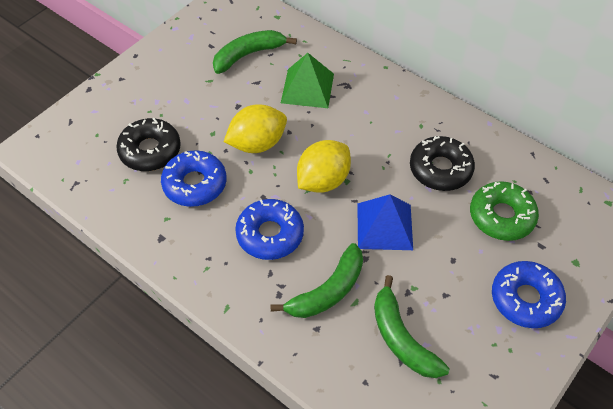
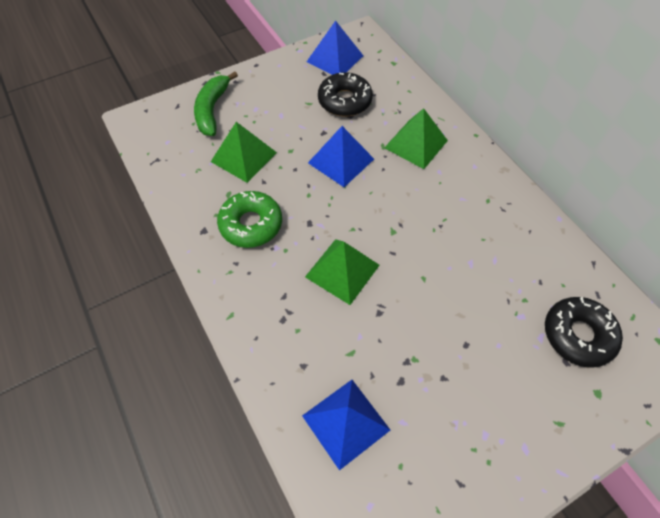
blue donut: [161,150,227,207] [235,199,304,260] [492,261,566,328] = 3 -> none = 0
blue pyramid: [357,195,413,250] = 1 -> [302,380,390,471] [307,21,363,75] [308,126,374,187] = 3
green banana: [213,30,297,74] [271,243,363,318] [374,275,450,378] = 3 -> [194,72,238,136] = 1
green pyramid: [281,53,334,108] = 1 -> [211,122,277,183] [305,239,380,305] [384,108,448,169] = 3
yellow lemon: [224,104,287,153] [297,140,351,193] = 2 -> none = 0

